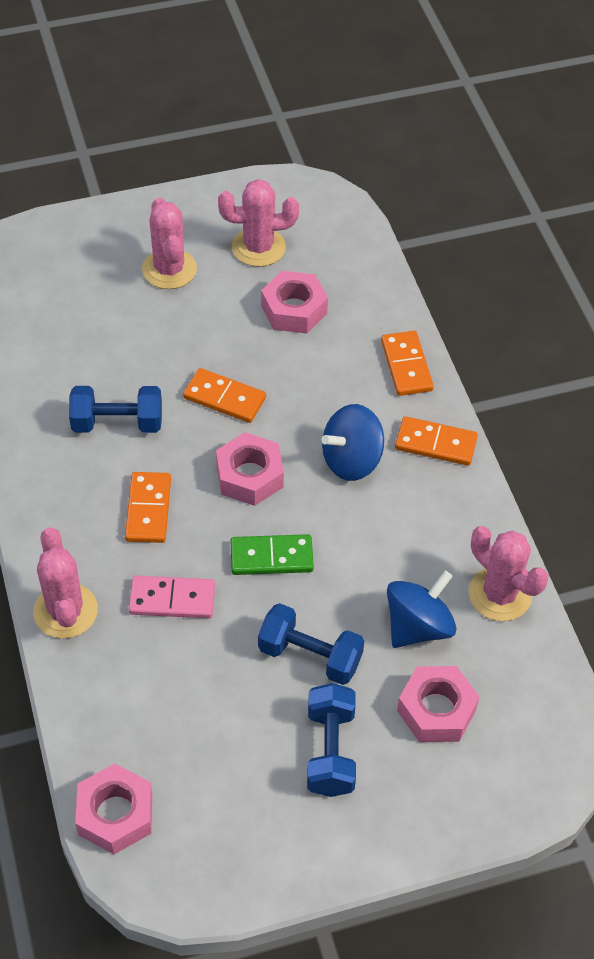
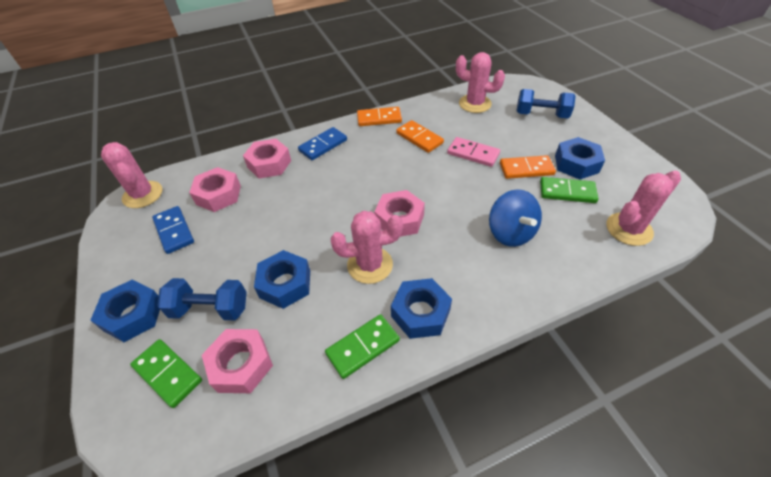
blue domino: none = 0 -> [152,206,194,254] [298,127,347,160] = 2
blue dumbbell: [69,386,162,433] [258,603,364,685] [307,683,356,797] = 3 -> [158,278,247,320] [516,89,576,118] = 2
blue nut: none = 0 -> [90,280,160,342] [254,250,310,309] [391,278,452,339] [555,137,605,179] = 4
blue spinning top: [322,404,384,481] [387,571,456,648] = 2 -> [489,189,542,247] = 1
green domino: [230,534,314,575] = 1 -> [130,339,202,408] [325,314,400,379] [540,177,598,203] = 3
orange domino: [125,472,171,543] [183,368,266,423] [381,331,434,396] [395,416,478,466] = 4 -> [357,107,402,126] [396,120,444,153] [500,155,556,179] = 3

